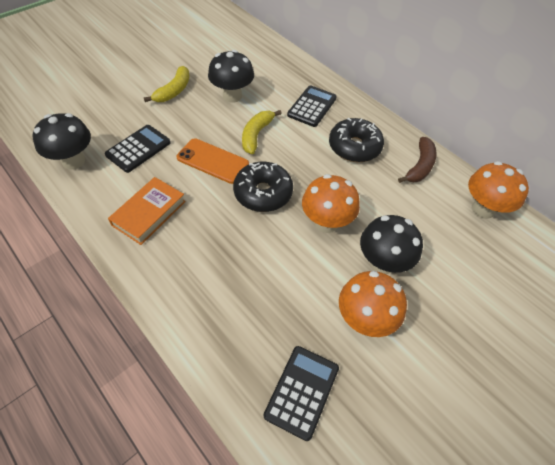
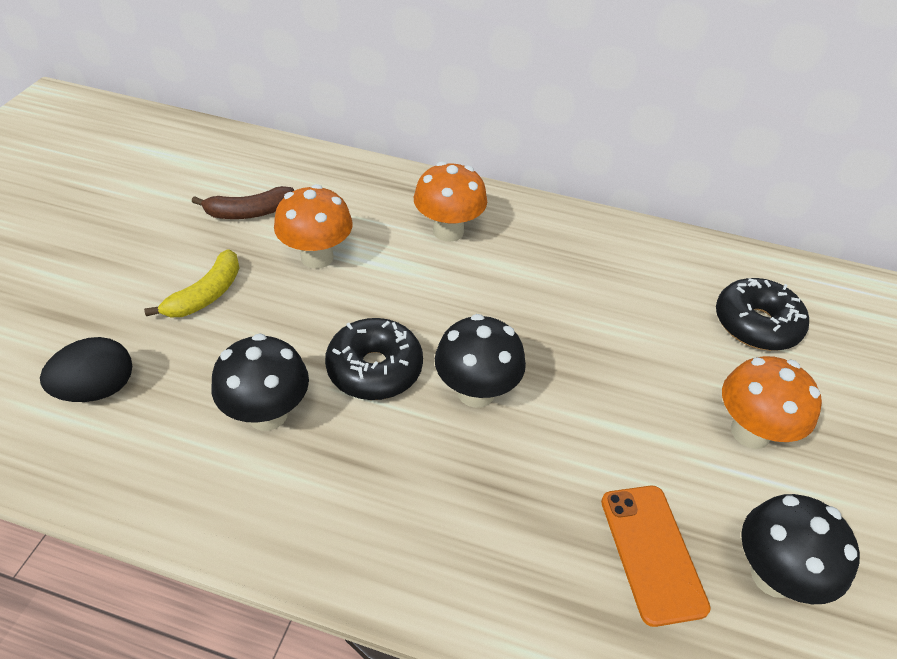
black calculator: [105,125,171,173] [264,346,339,441] [287,85,337,127] = 3 -> none = 0
black egg: none = 0 -> [40,337,132,402] = 1
orange book: [108,177,186,245] = 1 -> none = 0
yellow banana: [144,66,190,102] [242,110,282,154] = 2 -> [144,249,239,317] = 1

